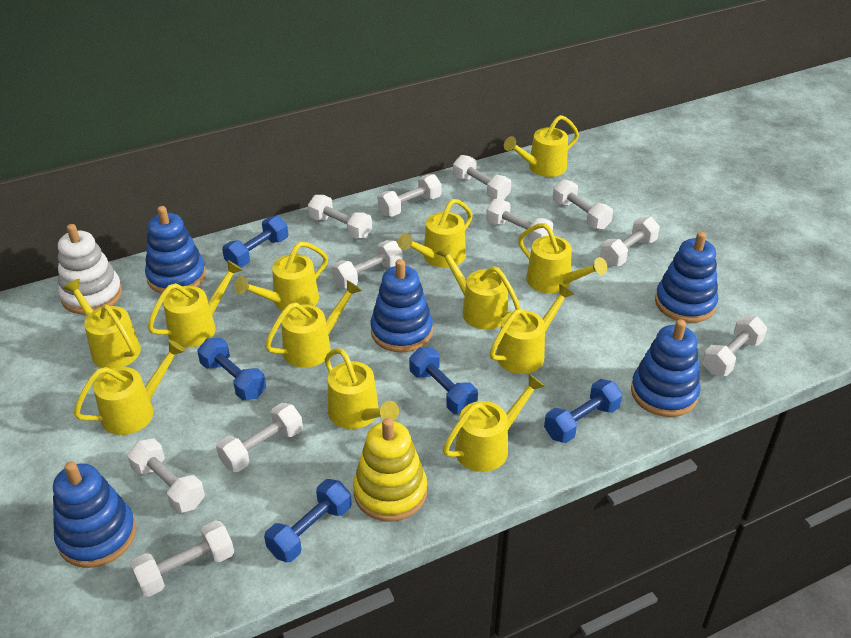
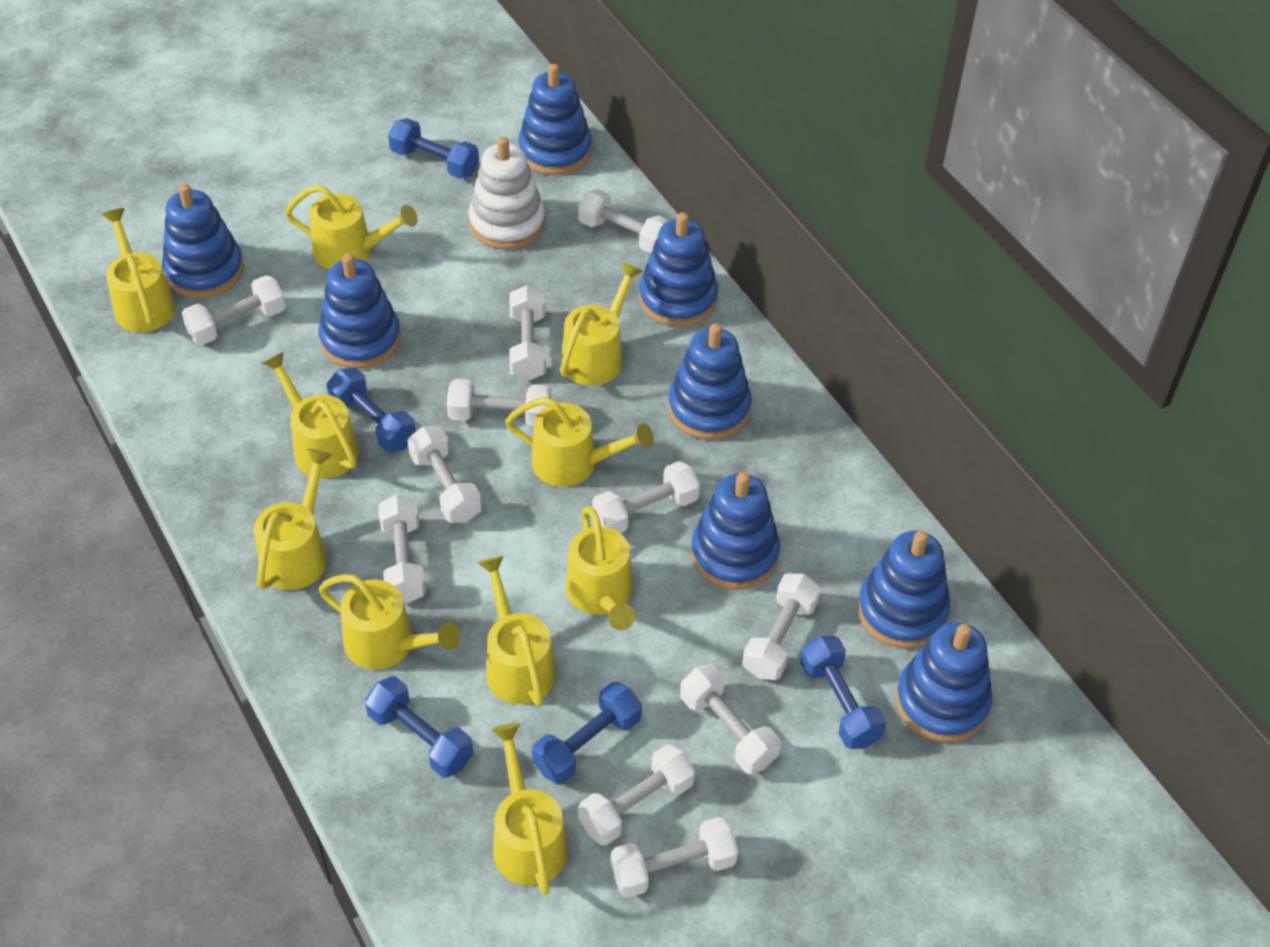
blue stacking toy: [53,461,136,568] [145,206,206,294] [370,259,433,353] [631,319,701,417] [655,232,718,323] = 5 -> [162,184,244,298] [318,253,401,369] [518,64,592,175] [639,213,718,327] [668,324,752,440] [691,472,780,590] [857,530,950,648] [895,622,992,742] = 8
yellow stacking toy: [353,418,427,521] = 1 -> none = 0
yellow watering can: [63,279,141,369] [74,340,185,435] [148,260,243,348] [234,242,328,311] [265,280,362,368] [325,348,399,429] [398,199,473,268] [436,244,520,330] [443,374,545,472] [490,284,574,374] [504,115,579,177] [518,223,607,293] = 12 -> [102,208,176,332] [254,449,332,590] [262,352,359,479] [285,185,418,270] [319,574,460,670] [478,556,556,707] [492,723,568,895] [505,397,653,487] [560,262,643,386] [565,506,635,630] = 10

